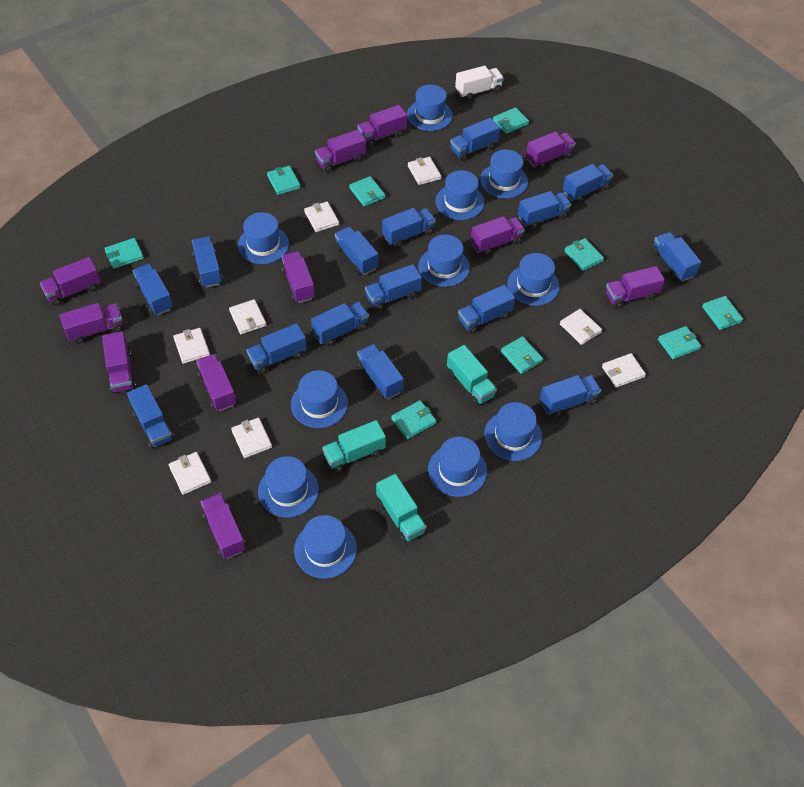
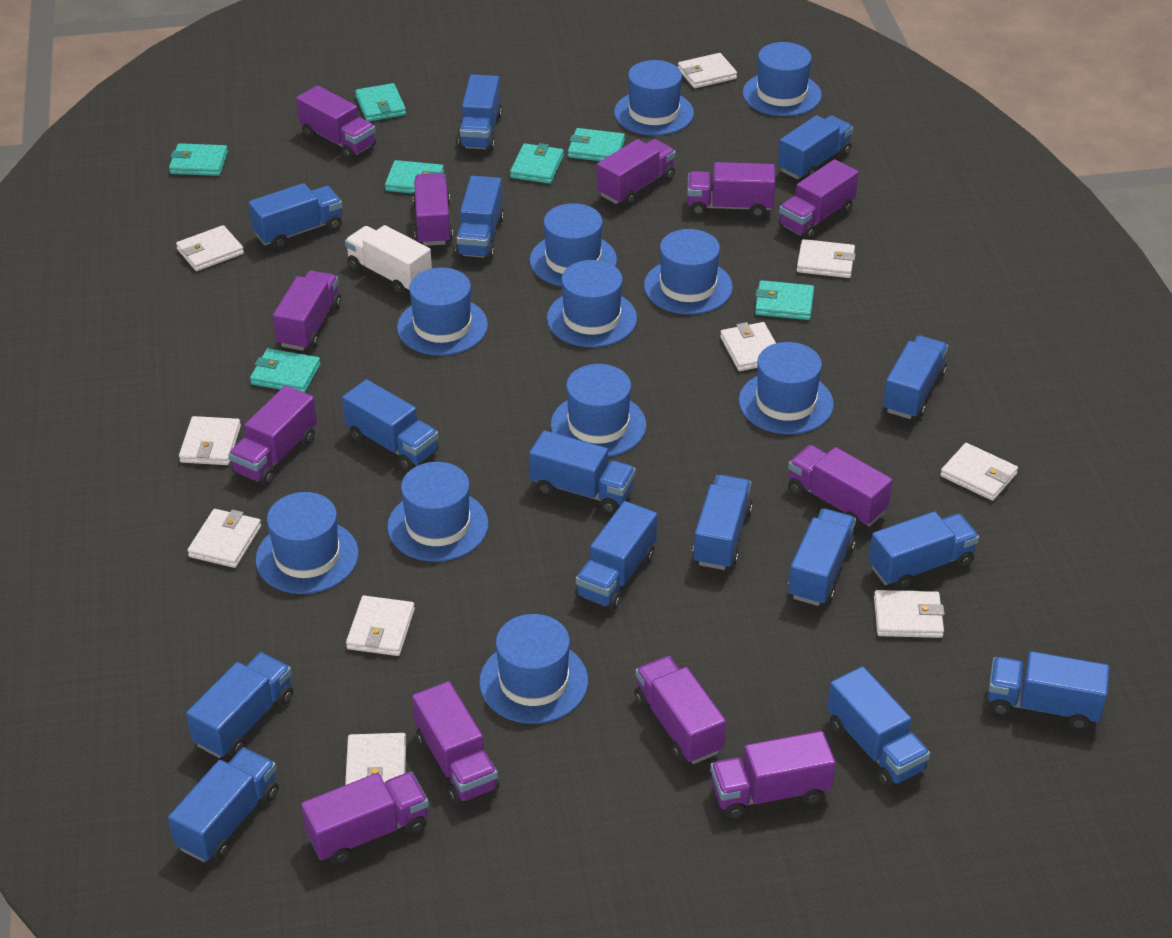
purple truck: [40,257,101,306] [60,303,123,344] [102,331,136,393] [196,354,236,411] [201,493,246,559] [281,251,315,303] [315,130,366,172] [357,105,407,147] [471,216,525,255] [526,132,576,169] [606,266,665,308] = 11 -> [228,385,317,485] [273,271,341,351] [296,85,376,159] [301,772,429,865] [412,681,499,805] [413,173,453,246] [597,139,676,206] [634,656,726,764] [687,162,775,217] [710,731,836,819] [778,159,859,240] [788,445,893,528] = 12
turquoise truck: [322,420,386,472] [376,474,427,543] [447,345,497,406] = 3 -> none = 0
turquoise wallet: [105,238,144,269] [267,166,301,195] [349,176,385,207] [391,400,436,439] [493,107,529,134] [501,336,543,374] [564,238,604,271] [658,326,701,359] [702,296,743,330] = 9 -> [169,143,228,176] [250,348,321,393] [355,83,406,122] [385,160,444,194] [510,143,564,184] [568,128,625,161] [755,280,814,320] = 7
white wallet: [169,452,211,495] [173,328,210,364] [229,299,266,334] [231,418,272,458] [304,202,339,232] [408,157,441,185] [560,309,602,345] [602,353,646,388] = 8 -> [176,225,244,271] [179,416,241,465] [187,509,261,568] [345,733,406,785] [346,595,415,656] [678,53,737,88] [720,322,776,371] [797,239,856,278] [874,590,945,638] [940,443,1018,501] = 10

